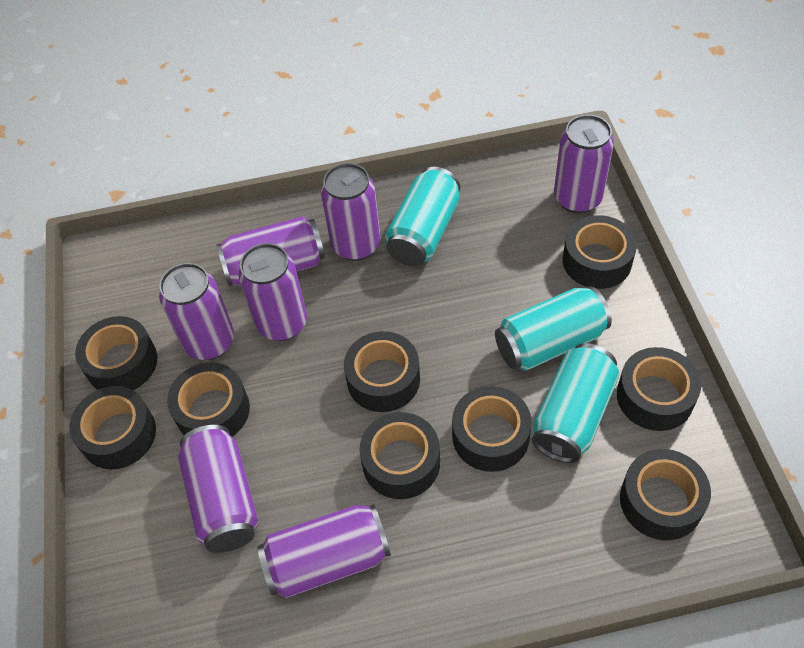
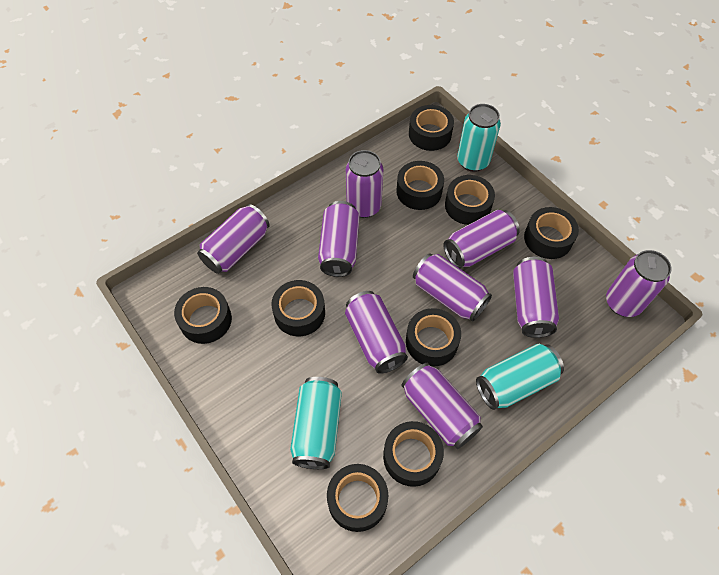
purple can: [159,263,234,360] [178,425,258,553] [217,216,325,286] [238,243,307,341] [257,504,391,598] [321,163,381,261] [554,115,614,214] = 7 -> [197,204,270,274] [318,201,360,277] [345,291,408,374] [346,150,383,218] [401,363,483,449] [413,253,492,322] [444,210,520,268] [513,257,559,338] [606,250,672,317] = 9

